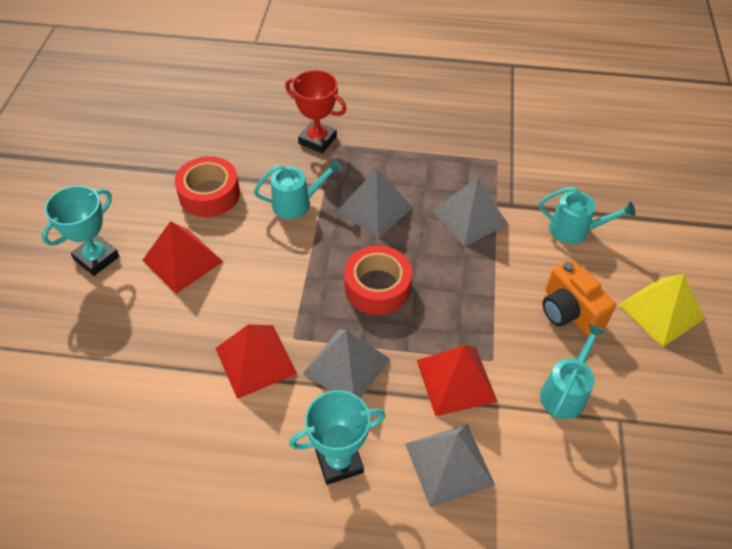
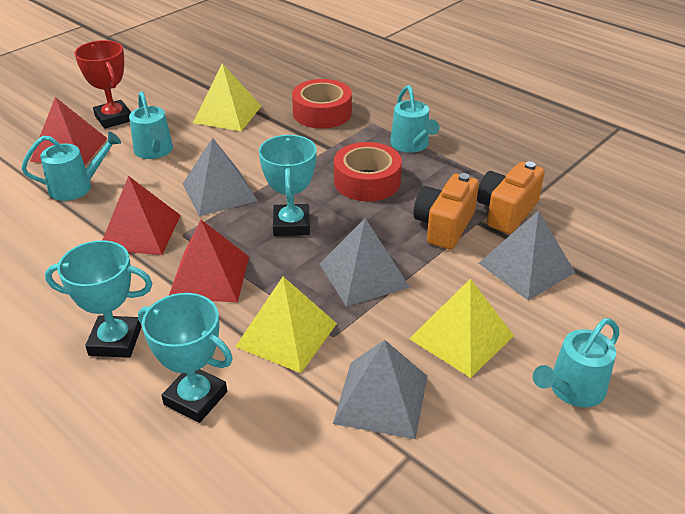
orange camera: [542,259,616,336] = 1 -> [414,173,479,250] [477,161,545,234] = 2
turquoise trophy: [42,185,119,276] [289,390,385,485] = 2 -> [45,240,153,358] [138,293,233,423] [259,135,317,236] = 3
turquoise watering can: [254,159,342,219] [539,187,635,244] [540,324,605,419] = 3 -> [21,132,121,201] [129,91,173,159] [390,85,439,153] [533,318,620,407] = 4
yellow pyramid: [618,274,705,347] = 1 -> [193,64,261,131] [235,277,337,373] [410,279,514,378] = 3

